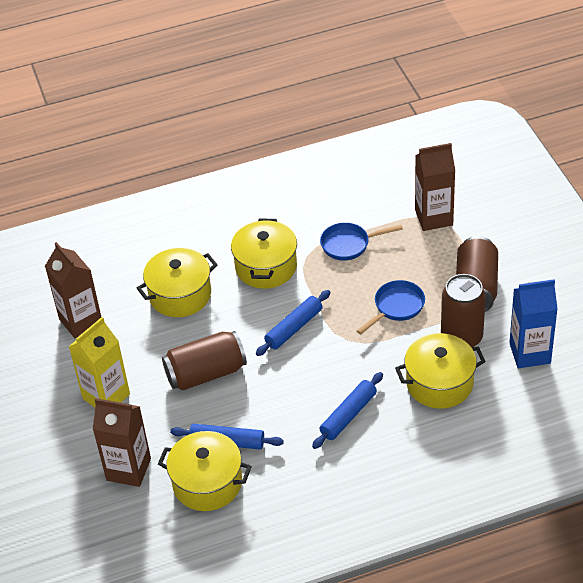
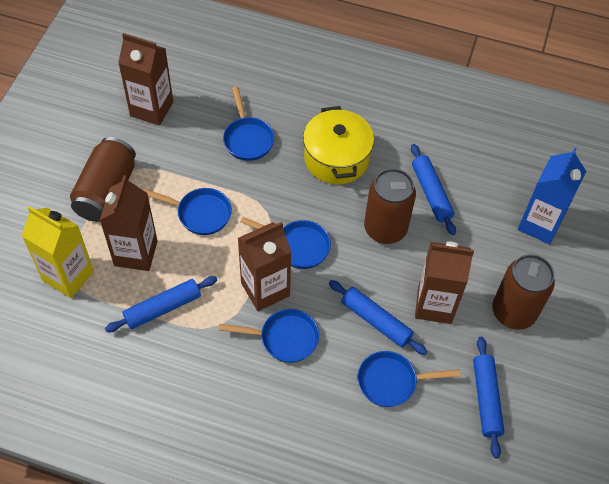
blue pan: [320,223,403,261] [357,280,425,334] = 2 -> [143,188,232,235] [219,309,319,363] [223,87,274,161] [240,217,331,269] [358,351,460,407] = 5
blue rolling pin: [170,424,284,450] [256,290,331,356] [312,372,383,449] = 3 -> [105,276,217,332] [329,280,427,355] [411,144,456,235] [473,337,504,458] = 4
brown carton: [45,242,101,338] [93,398,151,487] [415,143,455,231] = 3 -> [100,175,158,271] [118,33,173,126] [238,222,291,311] [415,241,474,324] = 4
yellow pot: [137,248,218,317] [158,431,252,511] [231,219,297,289] [395,333,486,409] = 4 -> [303,106,374,184] = 1

